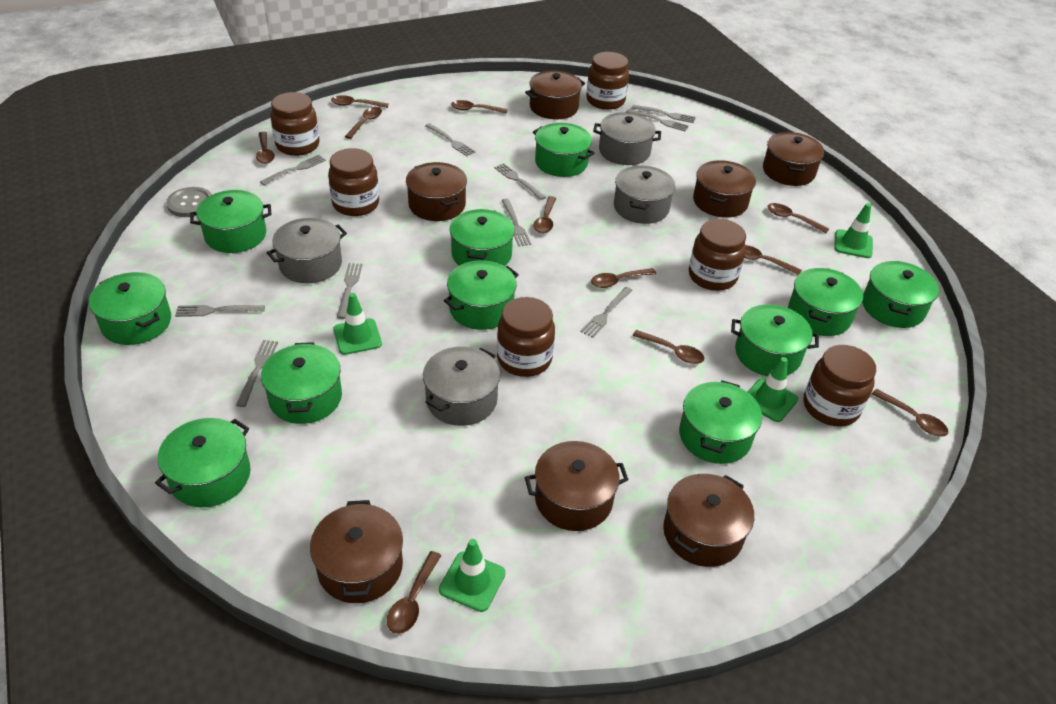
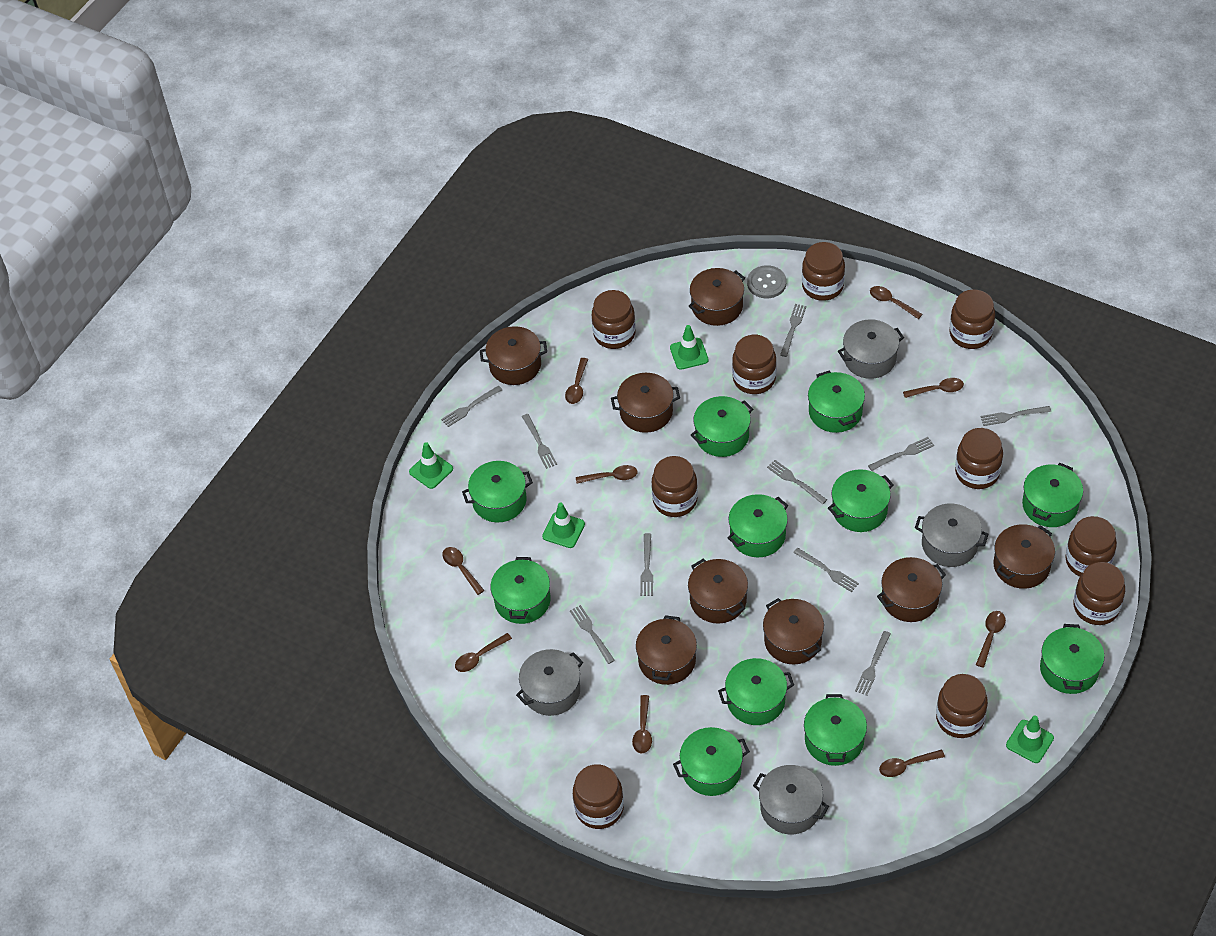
brown jar: [270,92,320,156] [328,148,379,216] [497,297,555,377] [586,52,629,110] [689,219,746,291] [804,345,876,427] = 6 -> [573,764,624,829] [592,290,636,349] [652,456,698,517] [732,335,777,394] [802,242,845,301] [936,674,988,738] [950,289,995,349] [955,428,1003,489] [1065,516,1117,577] [1073,562,1125,625] = 10
brown pot: [310,500,403,603] [406,162,467,221] [525,71,585,119] [525,441,629,531] [663,474,754,567] [693,160,756,218] [763,132,824,186] = 7 -> [480,326,547,385] [611,373,680,433] [636,615,697,685] [688,559,748,624] [689,268,745,326] [763,598,824,664] [877,557,946,622] [994,524,1055,589] = 8
brown spoon: [256,131,275,164] [331,95,389,108] [345,107,382,139] [387,551,442,634] [451,100,508,114] [533,196,556,233] [591,268,656,288] [632,330,705,364] [744,245,802,275] [767,203,829,233] [872,389,949,437] = 11 -> [442,547,485,595] [455,633,512,672] [565,358,588,404] [576,465,638,484] [632,695,652,754] [870,286,922,319] [879,750,945,777] [903,378,964,398] [976,611,1006,668] = 9

